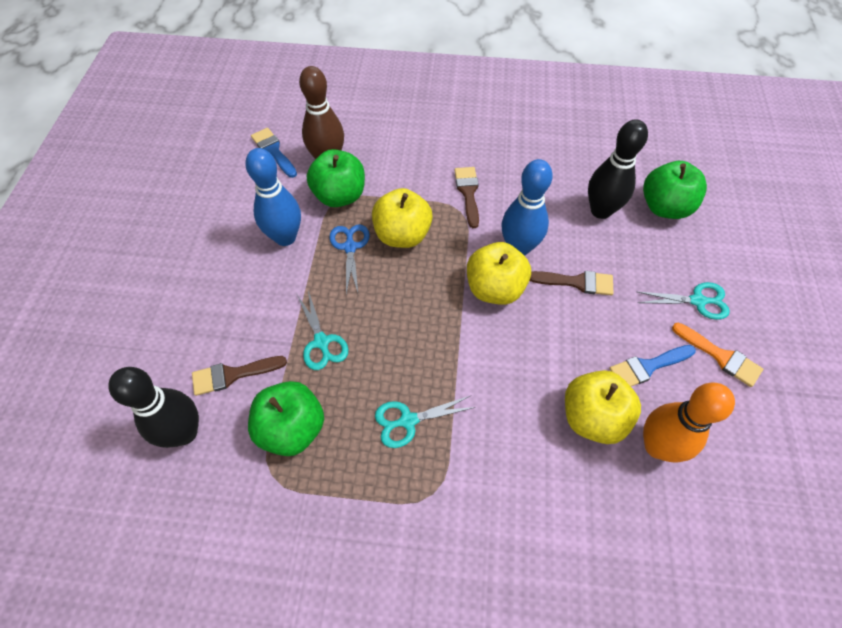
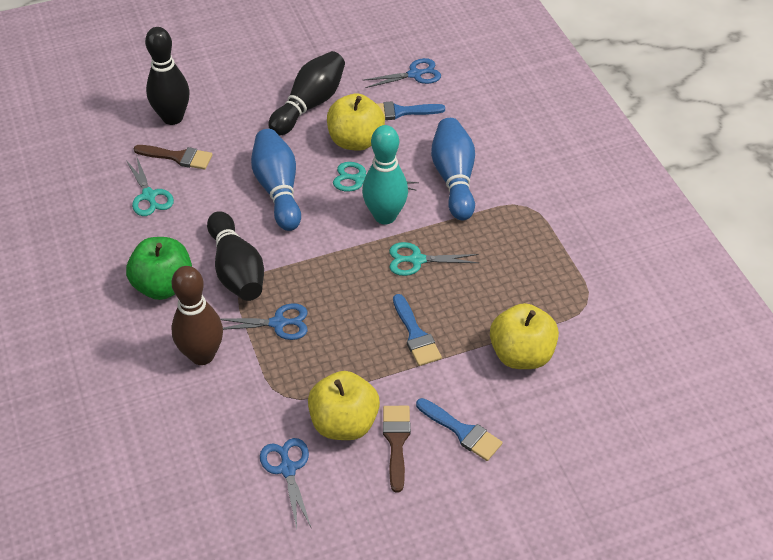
black bowling pin: [108,367,199,448] [588,119,648,219] = 2 -> [145,27,190,125] [207,211,264,301] [269,51,345,136] = 3
blue brush: [251,128,297,178] [609,345,696,386] = 2 -> [377,102,445,120] [393,294,442,366] [416,398,503,461] = 3
blue scissors: [329,224,370,294] = 1 -> [220,303,308,340] [260,438,311,529] [364,58,441,88] = 3
brown brush: [192,356,287,396] [454,167,479,228] [529,271,614,295] = 3 -> [133,145,213,170] [383,406,411,493] = 2
green apple: [248,381,324,456] [307,149,365,207] [643,161,707,219] = 3 -> [126,237,192,300] = 1
orange bowling pin: [643,382,735,463] = 1 -> none = 0
orange brush: [672,323,763,387] = 1 -> none = 0
turquoise bowling pin: none = 0 -> [362,125,408,224] = 1

